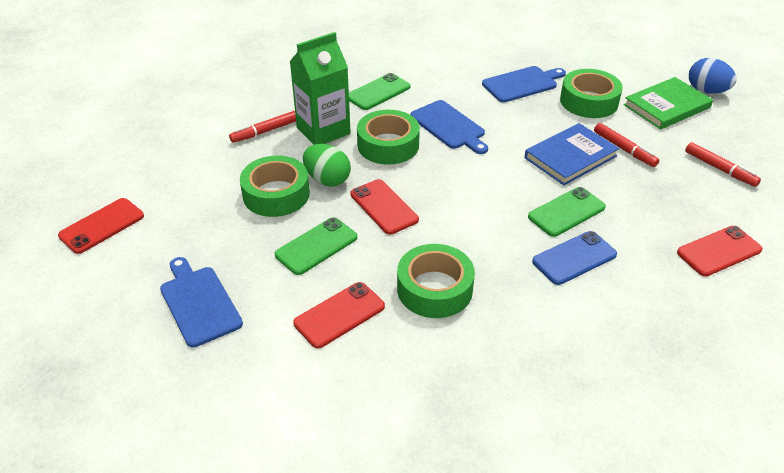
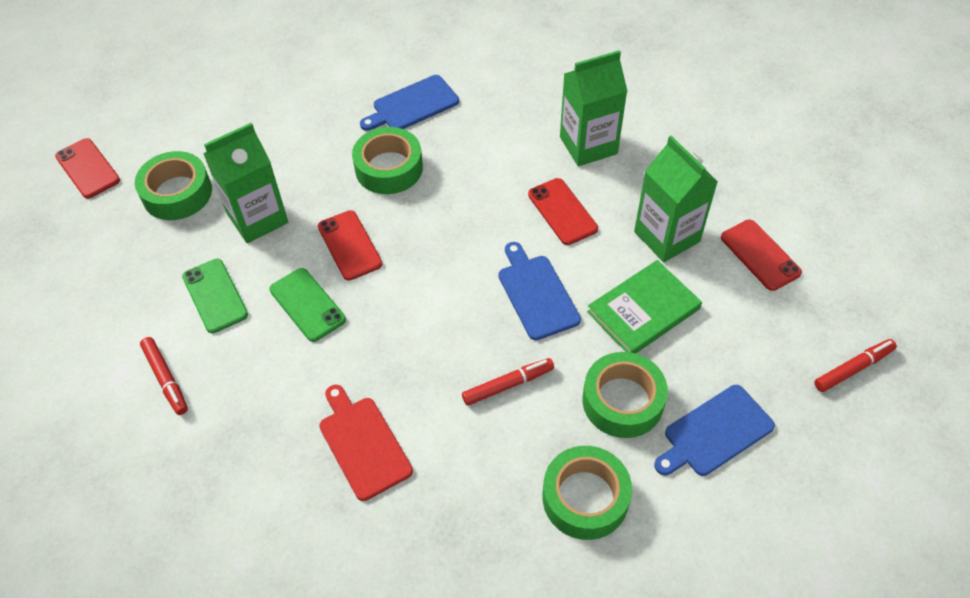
blue book: [524,123,619,185] = 1 -> none = 0
blue egg: [689,58,737,94] = 1 -> none = 0
blue phone: [532,231,617,285] = 1 -> none = 0
green carton: [289,32,351,144] = 1 -> [203,123,288,243] [560,50,628,166] [634,136,718,262] = 3
green egg: [303,144,351,186] = 1 -> none = 0
green phone: [275,217,357,275] [349,73,410,110] [528,187,606,237] = 3 -> [182,259,248,333] [270,268,346,342] = 2
red cutting board: none = 0 -> [319,385,413,501] = 1

